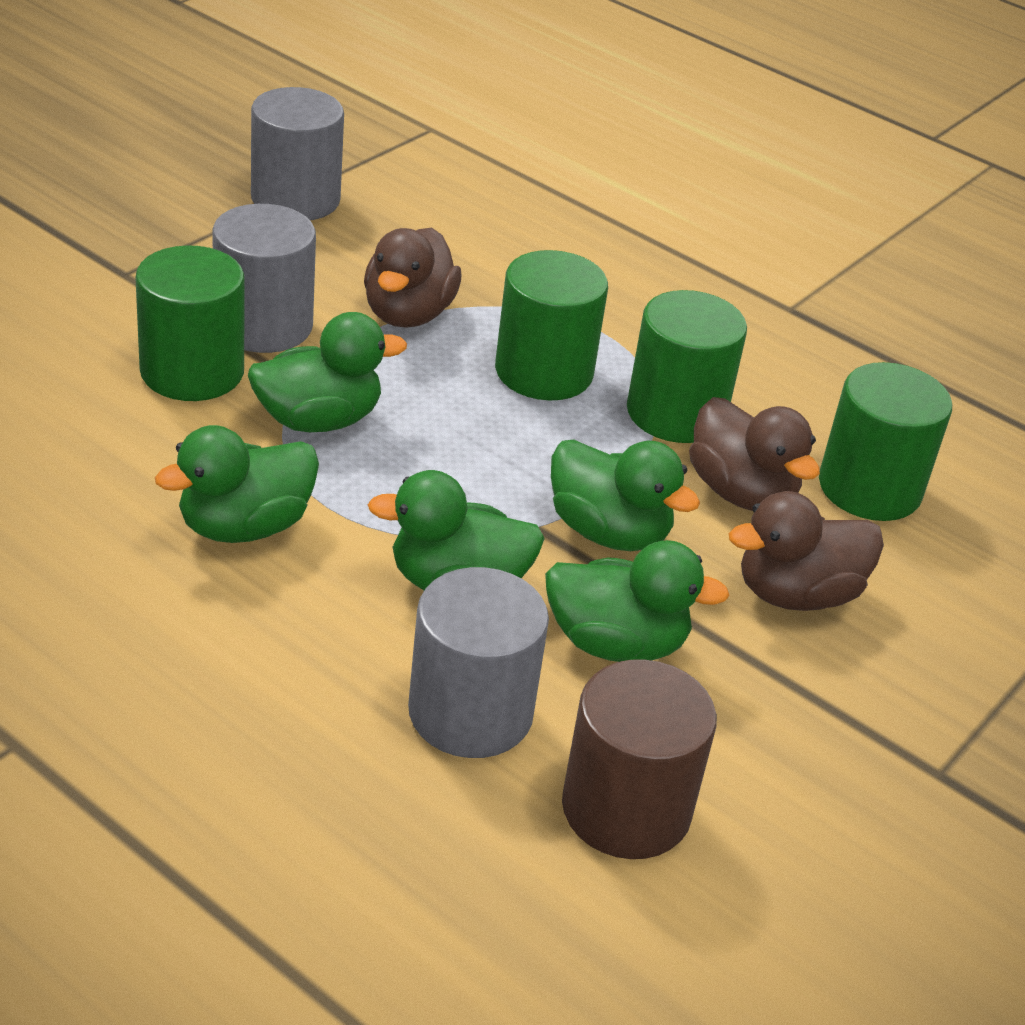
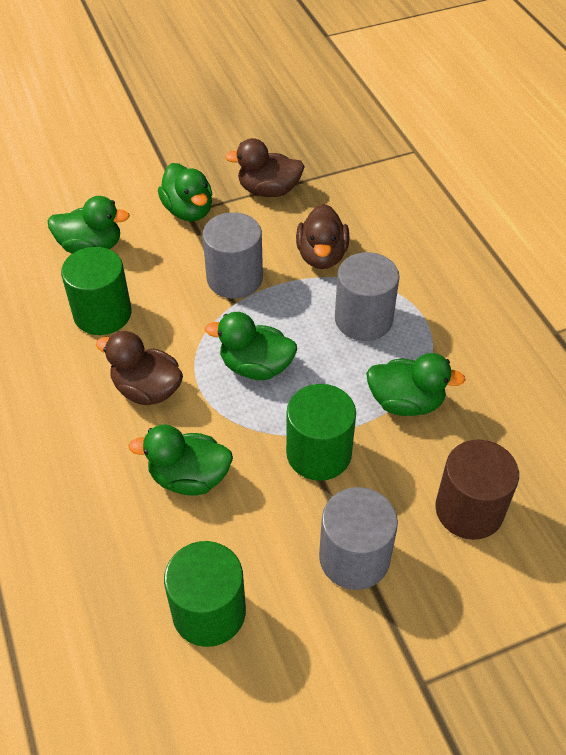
green cylinder: [135,245,245,401] [495,250,608,400] [627,290,747,443] [819,362,952,521] = 4 -> [61,247,132,335] [164,541,246,647] [286,384,356,481] = 3

